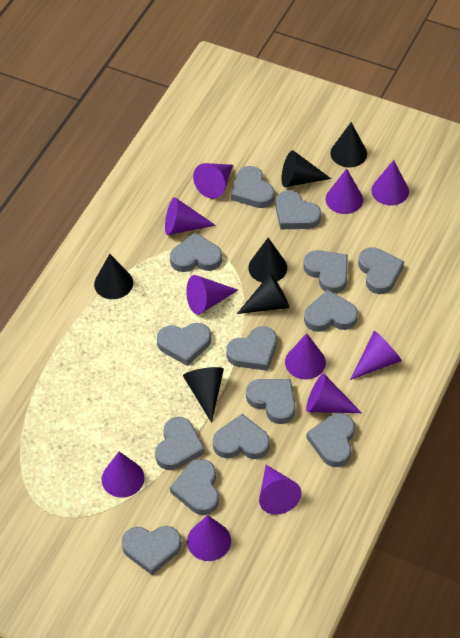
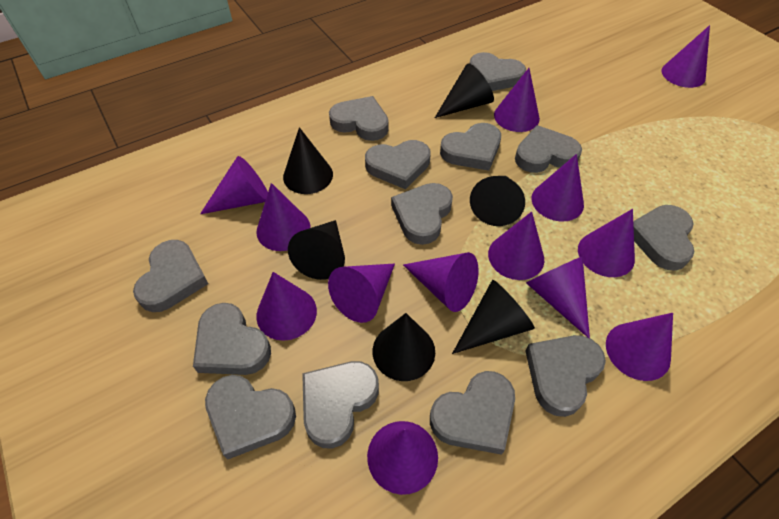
grey heart: [121,526,182,575] [155,417,205,470] [157,323,211,366] [170,233,222,272] [170,459,219,515] [213,414,270,459] [226,326,277,371] [231,166,275,208] [246,379,296,424] [276,190,321,229] [303,250,348,293] [304,290,358,332] [307,413,355,467] [358,247,404,294] = 14 -> [133,240,208,312] [193,303,271,375] [205,375,296,459] [302,361,379,448] [329,96,389,141] [365,140,431,189] [391,183,453,245] [430,371,515,455] [440,123,501,171] [470,52,526,91] [515,125,582,173] [525,335,606,417] [633,205,695,271] = 13
purple cone: [102,452,145,498] [165,197,216,235] [186,275,238,315] [187,515,231,561] [193,163,233,199] [259,465,302,515] [285,333,326,379] [306,373,362,413] [326,168,363,214] [350,331,402,380] [371,160,409,206] = 11 -> [200,156,268,214] [256,183,310,251] [256,272,317,341] [328,263,395,323] [367,421,438,495] [403,252,479,312] [488,211,544,280] [494,68,540,132] [526,256,590,338] [532,154,584,221] [578,209,635,277] [606,313,673,381] [661,25,710,88] = 13

